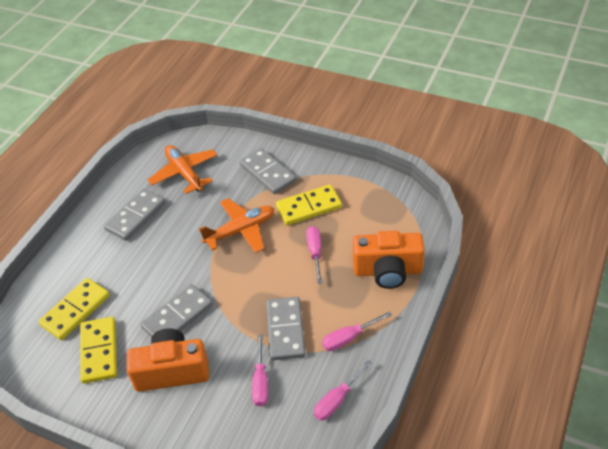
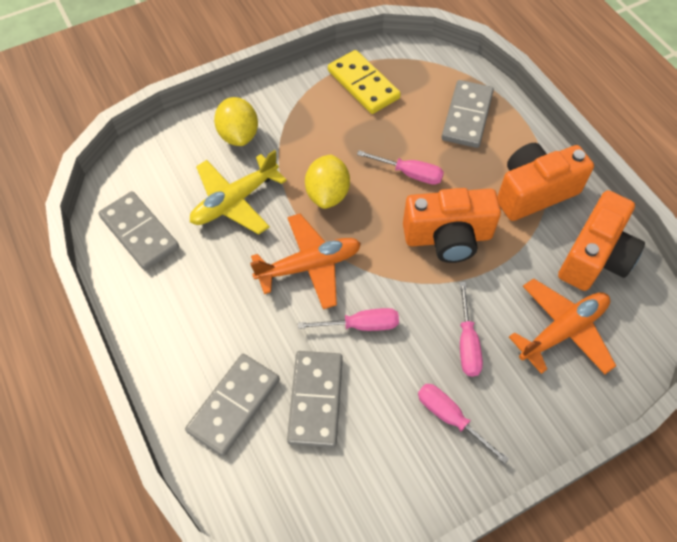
orange camera: [126,328,209,392] [353,231,425,289] = 2 -> [403,188,501,263] [497,143,594,221] [558,190,645,291] = 3
yellow domino: [38,278,110,340] [80,317,117,384] [276,185,342,225] = 3 -> [328,50,401,114] = 1
yellow lemon: none = 0 -> [214,97,258,146] [305,154,350,209] = 2
yellow plane: none = 0 -> [190,150,287,235] = 1

